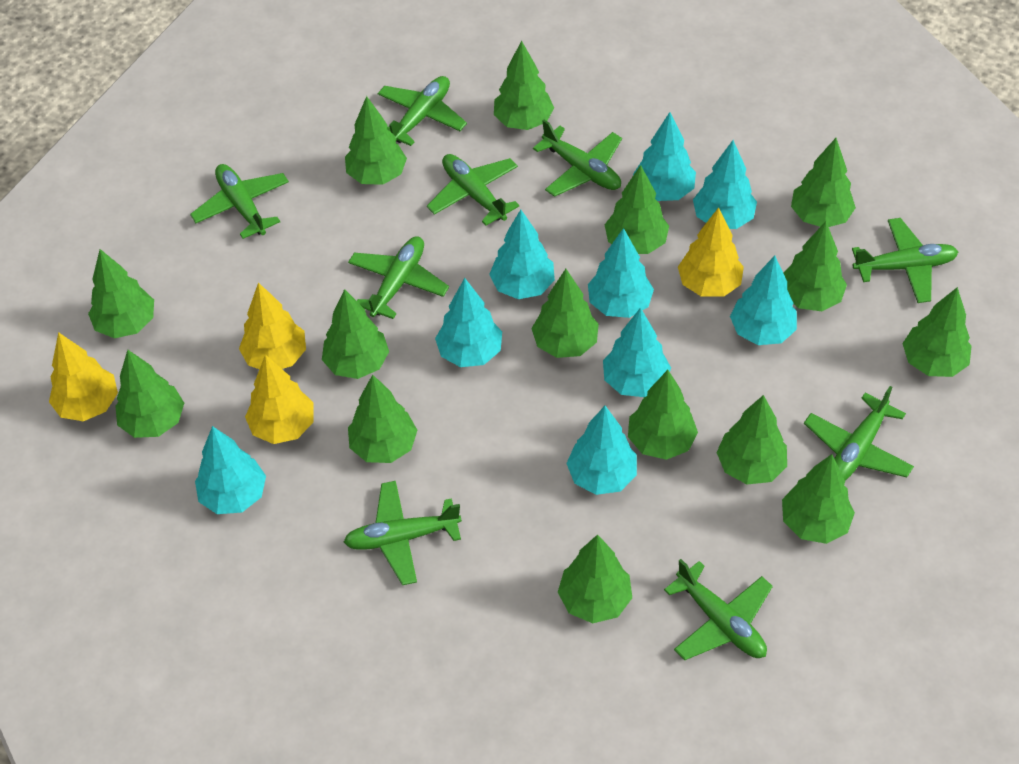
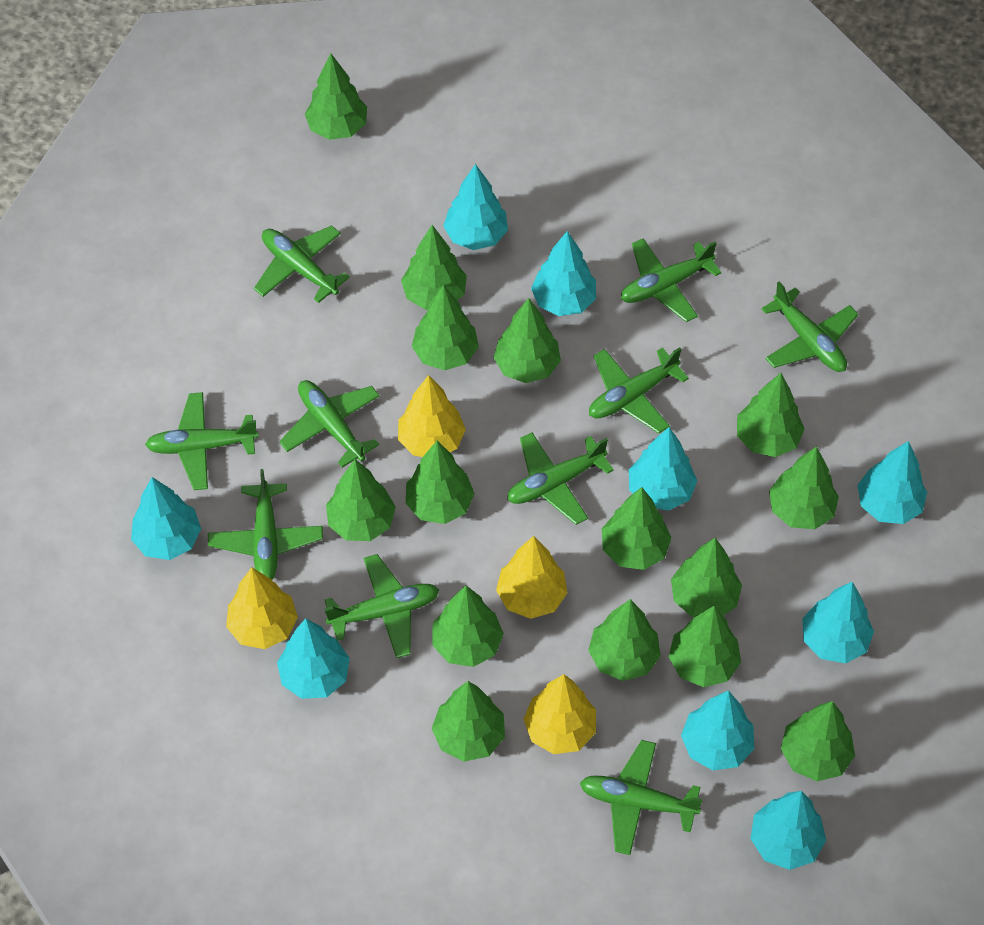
green plane: [190,164,289,239] [344,481,462,585] [348,236,449,319] [378,76,467,146] [427,154,519,226] [533,120,622,197] [664,559,773,660] [804,386,914,481] [852,218,958,303] = 9 -> [145,392,259,490] [208,469,323,580] [254,225,350,303] [279,380,380,468] [324,554,439,658] [507,433,614,525] [580,740,703,855] [589,347,689,434] [621,238,722,322] [762,281,858,372] = 10

